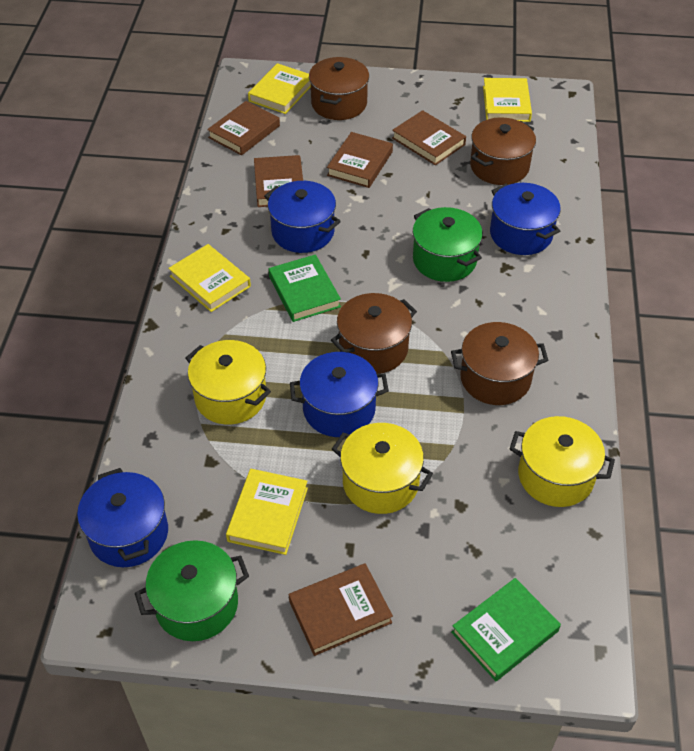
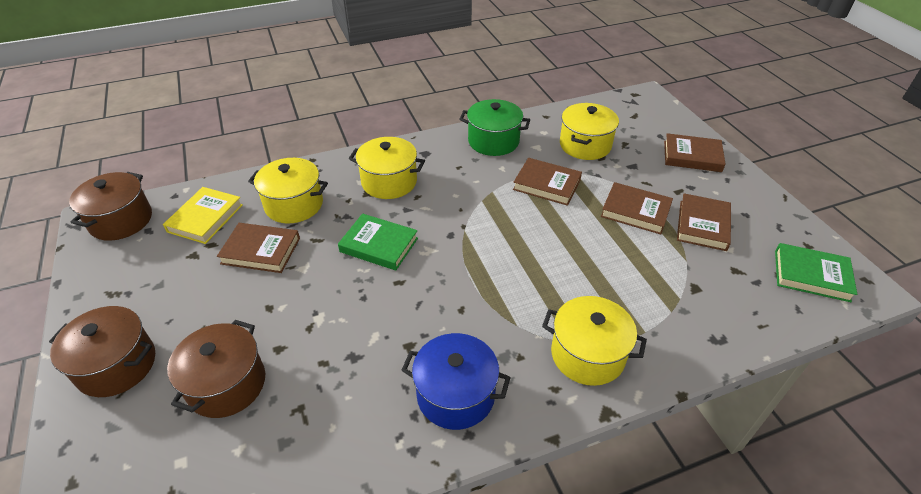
blue pot: [77,468,168,567] [264,181,341,253] [290,352,389,437] [490,183,561,255] = 4 -> [401,333,511,430] = 1
brown pot: [309,57,369,120] [331,293,417,374] [451,322,548,405] [470,117,536,185] = 4 -> [49,306,155,397] [69,172,152,241] [167,320,265,418] = 3
green pot: [135,540,249,641] [413,207,483,282] = 2 -> [459,99,530,156] = 1
yellow book: [168,244,251,312] [226,469,308,555] [248,63,311,114] [483,78,532,122] = 4 -> [163,187,243,244] = 1
yellow pot: [186,340,271,425] [332,423,433,514] [510,416,615,507] = 3 -> [248,158,328,223] [349,137,425,199] [542,296,647,386] [560,103,619,160] = 4

